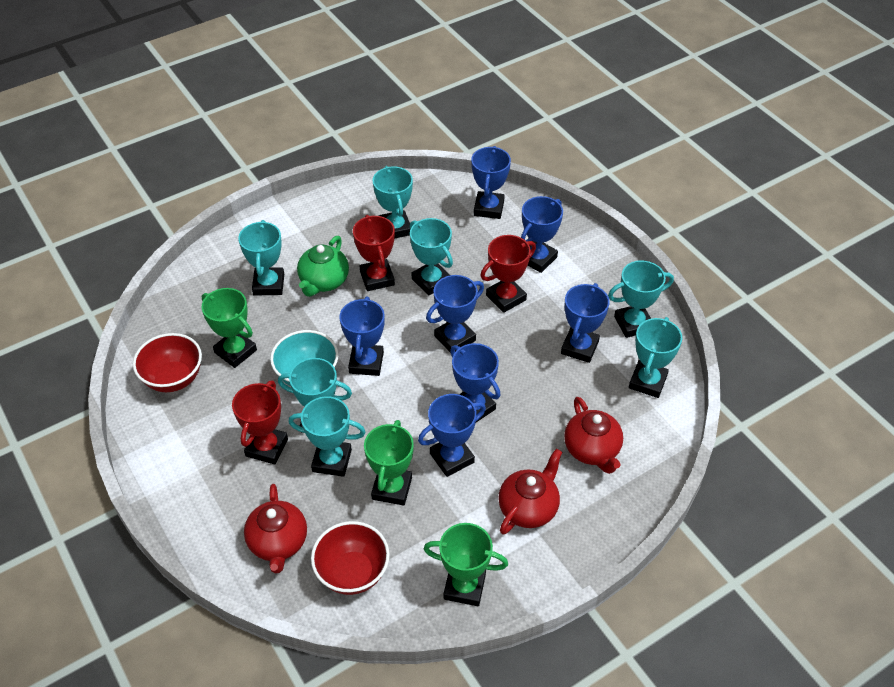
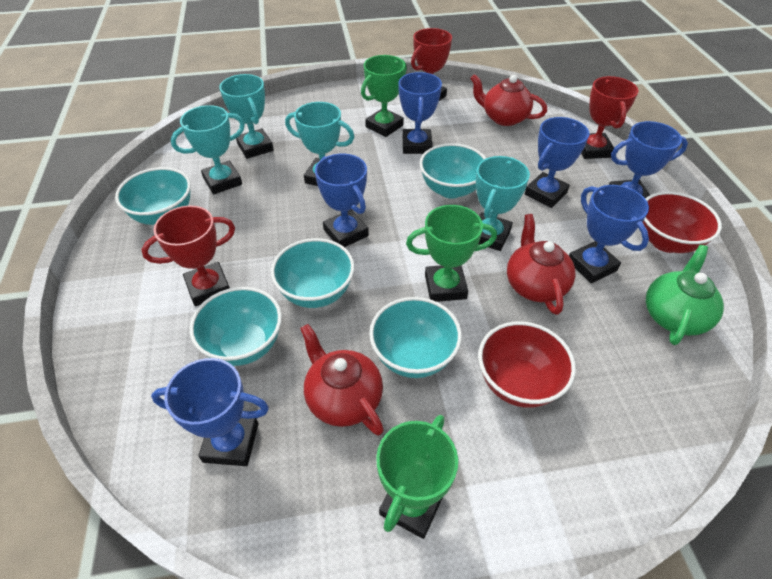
blue trophy: [339,297,385,376] [418,394,486,477] [426,275,484,353] [450,343,500,422] [471,146,511,219] [521,196,563,273] [561,283,610,363] = 7 -> [151,358,269,466] [315,154,369,247] [398,72,442,154] [525,117,589,208] [569,185,649,283] [609,121,688,199] = 6
turquoise bowl: [270,330,339,386] = 1 -> [115,167,191,225] [189,287,282,366] [271,238,355,308] [369,297,462,378] [419,143,486,199] = 5
turquoise trophy: [238,220,284,295] [278,358,352,433] [288,396,366,477] [373,166,413,239] [410,218,453,295] [608,260,674,338] [629,317,682,398] = 7 -> [171,105,245,194] [219,74,274,159] [285,102,354,186] [476,156,530,251] = 4

